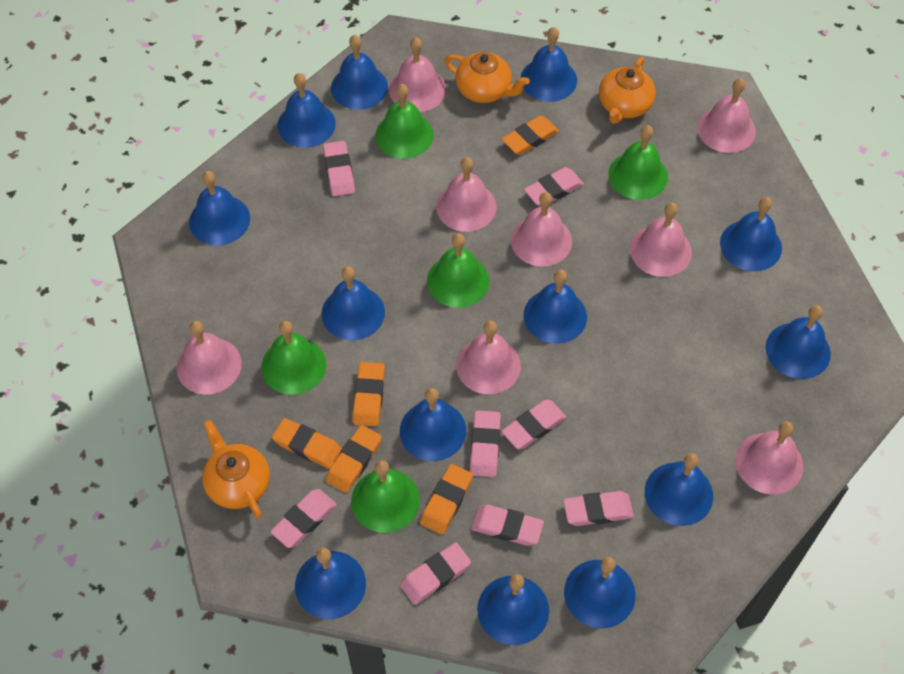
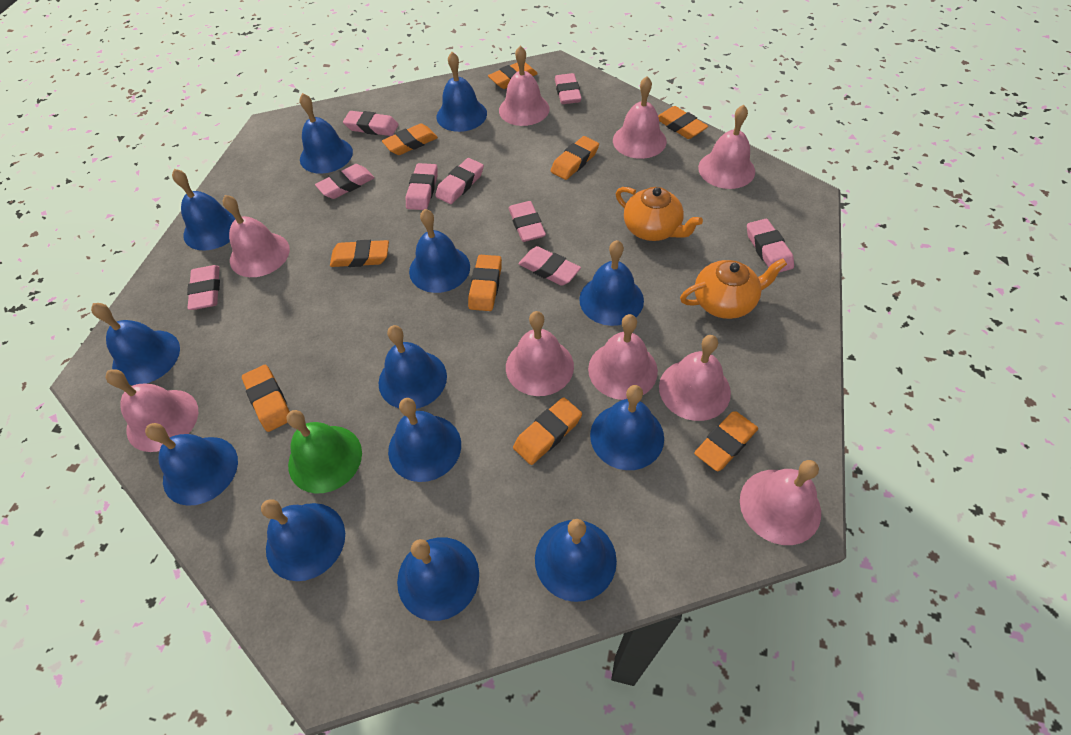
green bell: [261,321,326,395] [351,460,420,533] [375,84,434,159] [427,234,489,308] [608,125,668,200] = 5 -> [286,410,362,494] = 1
orange eraser: [272,418,342,469] [326,425,382,493] [353,362,385,426] [420,464,473,534] [502,116,559,155] = 5 -> [242,365,290,432] [330,240,389,267] [382,123,438,155] [468,255,502,311] [488,62,538,89] [513,397,582,465] [551,136,599,180] [658,106,708,139] [694,411,758,471] = 9
orange teapot: [202,420,270,518] [444,52,530,103] [599,57,656,124] = 3 -> [616,187,703,241] [680,259,787,319] = 2
pink bell: [176,321,242,395] [389,37,446,112] [436,157,496,232] [456,321,521,394] [511,192,572,266] [630,203,692,277] [697,78,756,153] [735,422,803,495] = 8 -> [105,369,198,452] [223,195,290,277] [499,46,549,126] [506,311,574,396] [588,314,658,400] [613,76,667,159] [659,335,731,421] [698,105,755,189] [740,460,821,545] = 9
pink eraser: [270,489,337,548] [323,141,355,197] [400,542,471,605] [470,410,501,477] [471,505,544,546] [502,400,566,449] [524,167,584,206] [563,491,634,526] = 8 -> [187,265,220,310] [315,164,375,199] [343,111,399,136] [406,163,437,210] [435,158,484,204] [508,201,546,242] [519,246,581,286] [555,73,582,104] [747,219,794,273] = 9

